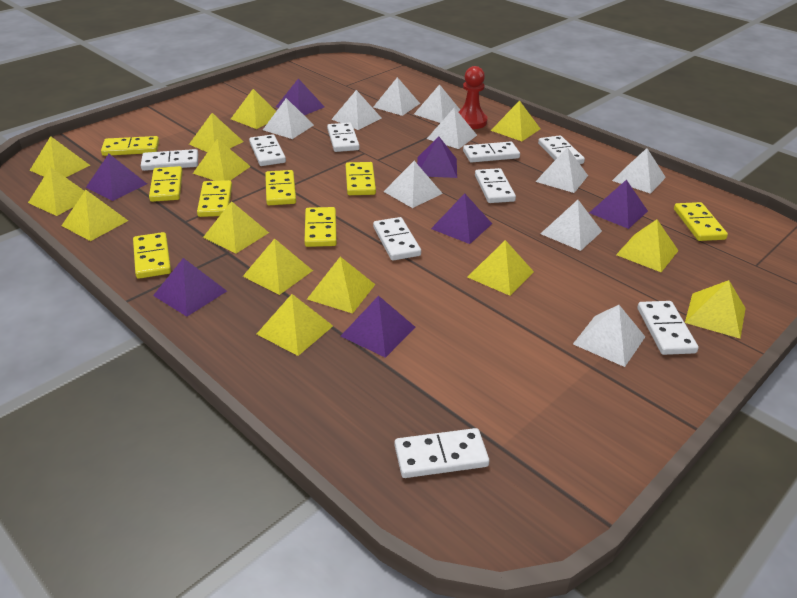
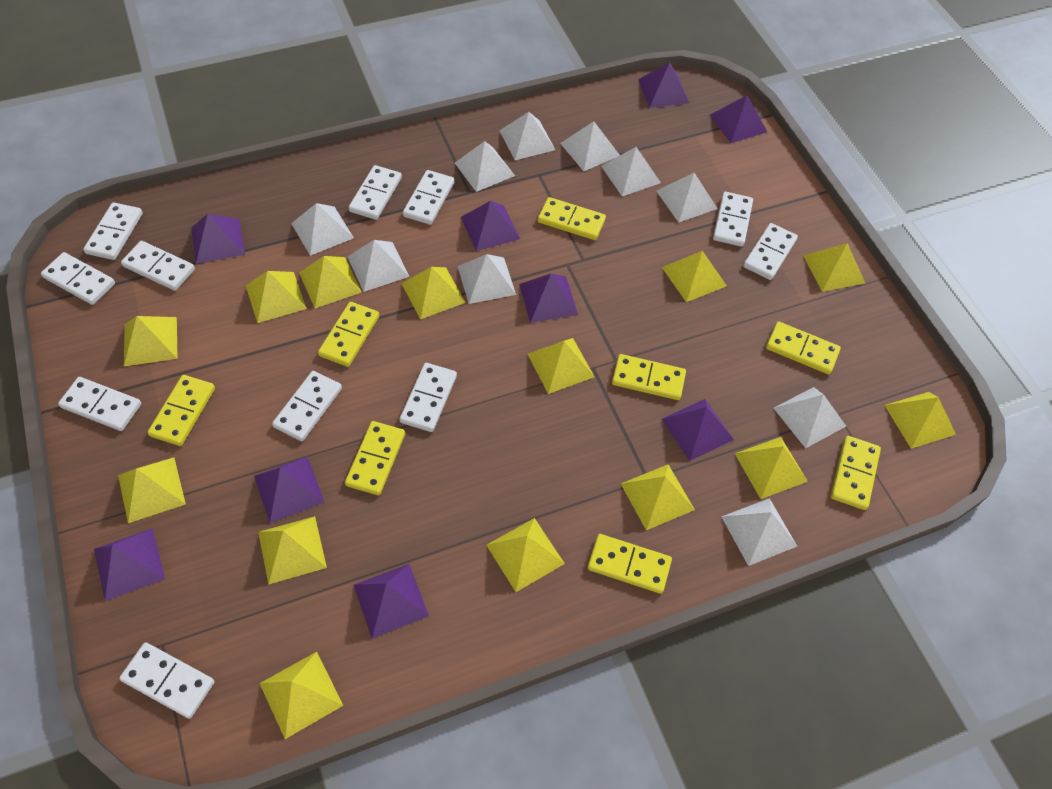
purple pyramid: [86,154,147,201] [153,258,227,317] [276,78,324,115] [341,296,416,358] [417,136,457,178] [431,193,492,244] [589,180,648,229] = 7 -> [94,528,165,601] [191,214,245,264] [254,456,325,523] [354,564,429,639] [461,201,520,251] [519,274,578,323] [638,62,689,108] [661,399,734,461] [710,95,767,143] = 9
red pawn: [459,66,488,129] = 1 -> none = 0
white domino: [141,149,198,171] [249,134,286,166] [327,123,360,152] [373,217,421,260] [395,428,490,478] [463,141,520,163] [475,168,516,203] [538,135,585,164] [637,301,699,355] = 9 -> [41,252,115,305] [58,377,141,431] [83,202,143,260] [119,642,215,719] [121,241,195,291] [272,371,342,441] [349,165,402,220] [399,363,457,432] [403,170,454,225] [713,192,753,247] [743,223,798,280] = 11

